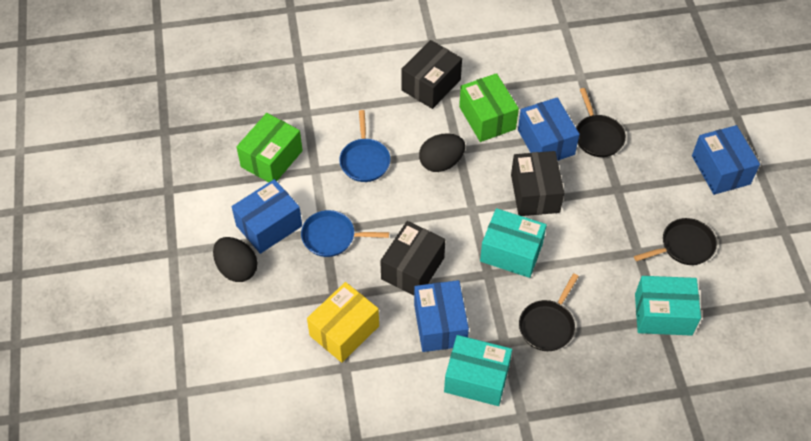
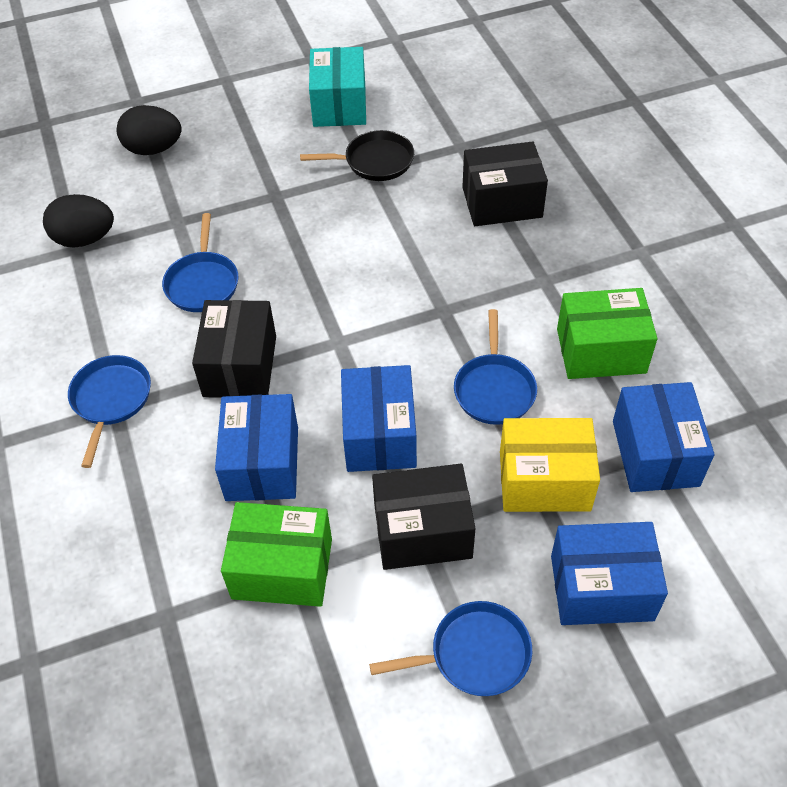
black pan: [519,273,579,351] [576,88,626,157] [634,218,717,265] = 3 -> [300,130,414,181] = 1
blue pan: [301,210,389,257] [339,110,390,182] = 2 -> [68,355,151,468] [162,213,238,312] [369,601,532,696] [454,309,537,425] = 4
turquoise box: [444,335,512,406] [480,208,547,278] [635,276,701,336] = 3 -> [309,47,366,127] = 1

